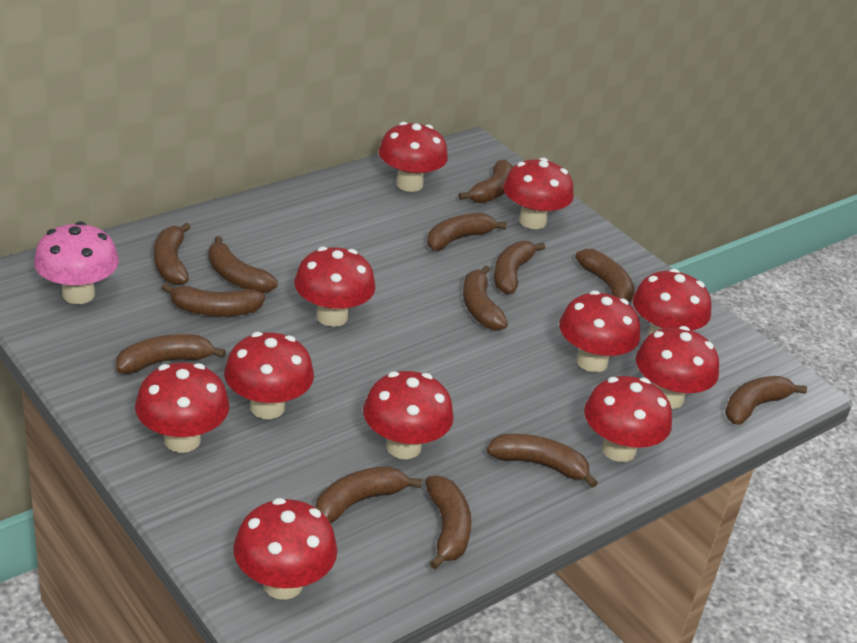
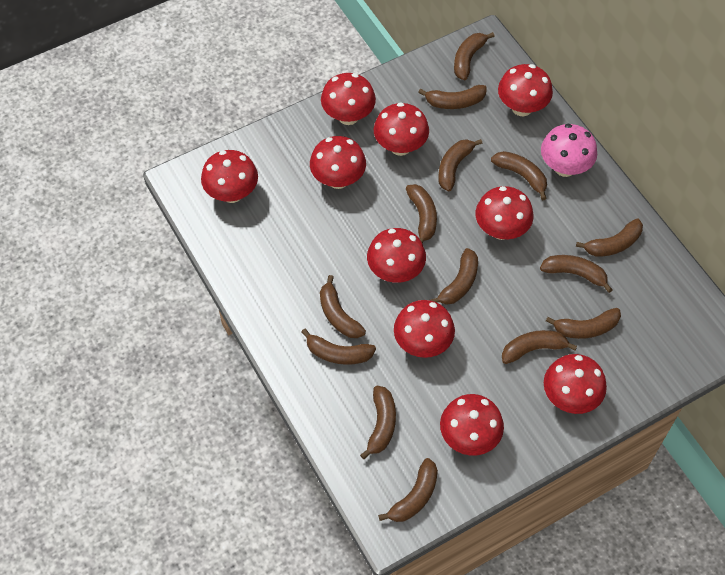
brown banana: [116,334,226,374] [154,222,191,285] [162,283,265,317] [208,236,278,293] [315,466,422,524] [425,475,471,569] [427,213,507,250] [458,159,513,203] [463,265,508,331] [487,434,598,488] [494,241,545,294] [575,249,635,302] [725,376,807,425] = 13 -> [301,328,376,365] [320,275,366,338] [360,386,396,459] [378,458,438,522] [406,184,437,243] [418,85,487,109] [431,248,478,305] [438,139,482,191] [454,32,495,80] [491,151,547,200] [502,330,577,364] [540,255,613,293] [546,308,621,339] [576,218,643,257] = 14
red mushroom: [135,362,230,453] [224,332,314,419] [233,498,337,600] [294,246,376,327] [363,371,454,459] [379,122,448,192] [503,158,574,229] [559,290,640,372] [584,376,672,462] [633,269,711,336] [636,326,719,409] = 11 -> [201,150,258,203] [310,136,366,189] [321,73,376,125] [367,228,426,283] [374,102,429,156] [394,300,455,358] [440,394,504,456] [476,186,534,240] [498,64,553,116] [544,354,607,414] = 10

